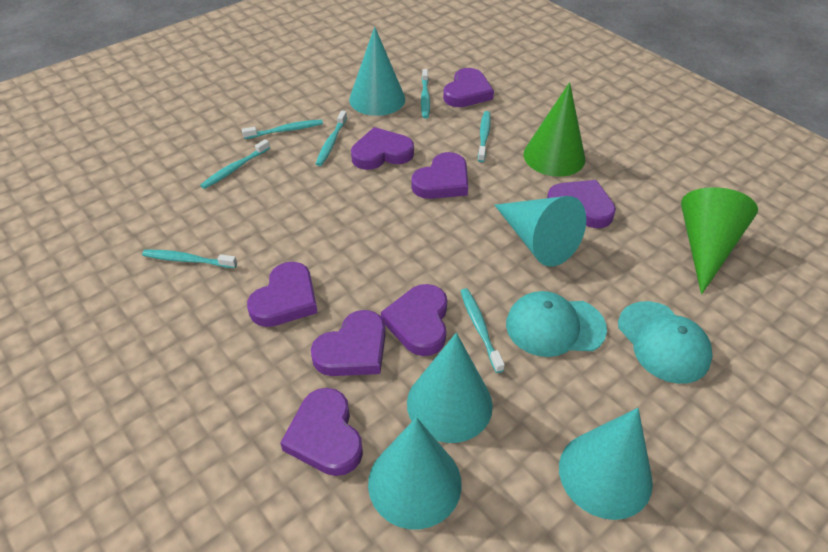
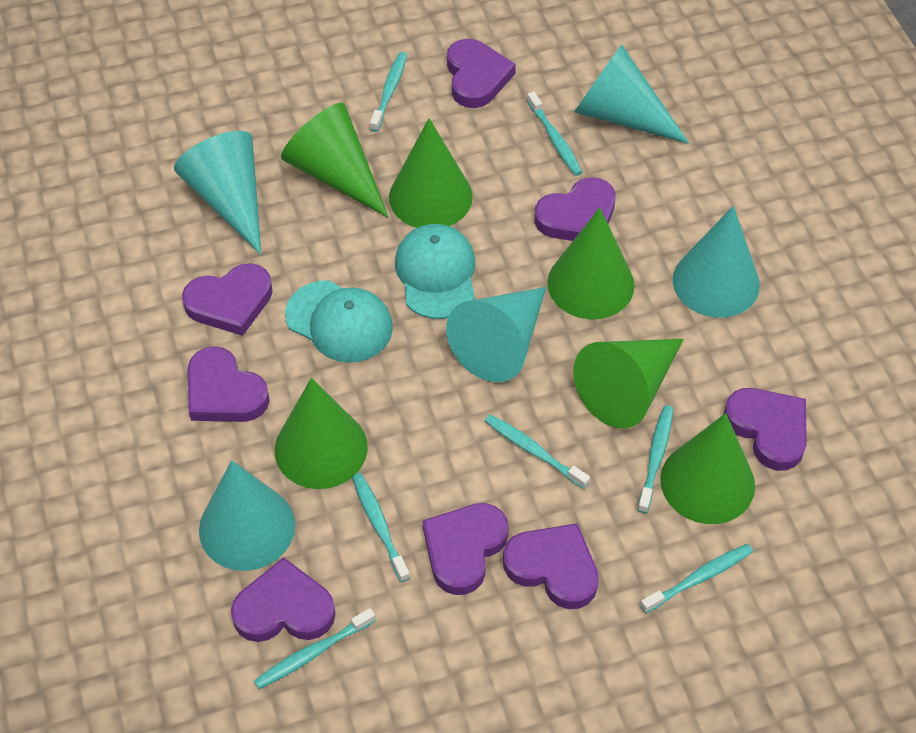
green cone: [523,82,585,177] [681,187,758,295] = 2 -> [275,378,368,489] [281,103,388,217] [389,118,473,228] [547,208,635,319] [573,339,684,429] [660,413,755,524] = 6

